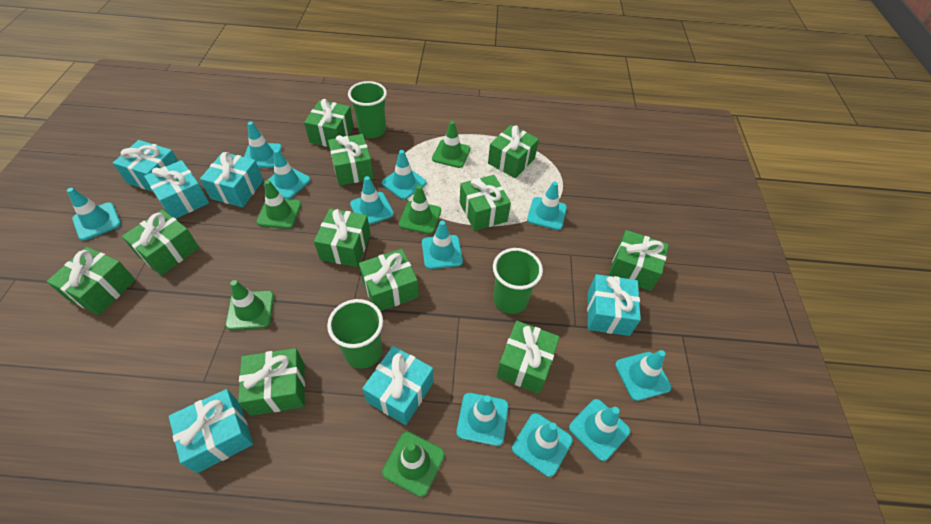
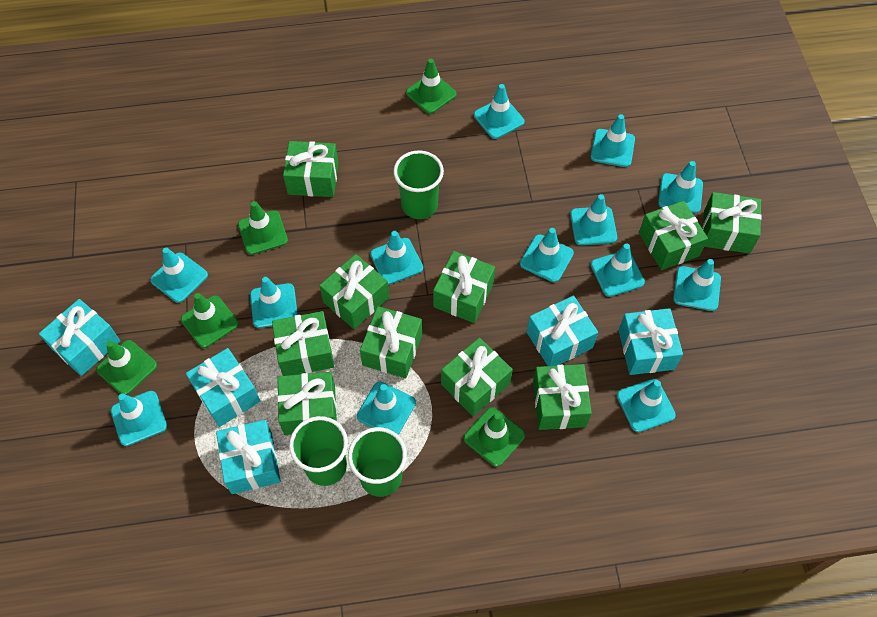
green gift: [46,247,135,315] [122,210,199,275] [238,348,305,416] [304,99,354,147] [314,209,371,267] [328,134,374,186] [359,249,419,311] [460,175,511,231] [488,125,539,178] [496,321,560,394] [609,230,669,291] = 11 -> [272,311,334,376] [277,372,337,435] [283,141,339,197] [319,254,389,329] [360,306,422,378] [433,251,495,323] [441,338,513,416] [533,364,592,430] [639,201,708,270] [702,192,762,254] = 10
turquoise gift: [113,140,178,192] [144,160,209,219] [169,389,253,473] [200,152,263,207] [362,346,433,425] [587,274,641,336] = 6 -> [39,299,120,376] [186,348,260,427] [216,420,281,494] [527,296,598,366] [619,308,683,375] = 5
turquoise traffic cone: [67,188,121,241] [244,122,282,168] [263,149,310,199] [350,176,394,225] [382,150,426,200] [422,220,463,269] [457,393,509,446] [512,413,573,477] [527,182,567,230] [569,399,630,461] [615,350,671,401] = 11 -> [111,391,167,446] [150,248,208,303] [250,277,298,328] [357,382,416,435] [370,231,423,285] [474,84,525,139] [520,228,574,282] [570,194,617,245] [591,114,635,167] [591,243,645,297] [617,379,676,432] [658,161,703,214] [673,259,721,311] = 13

